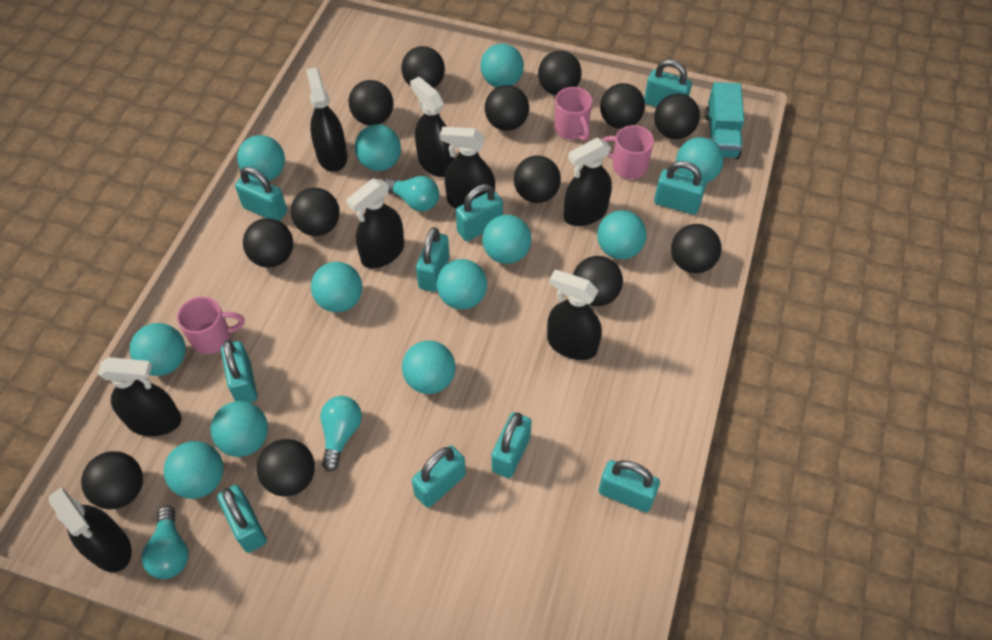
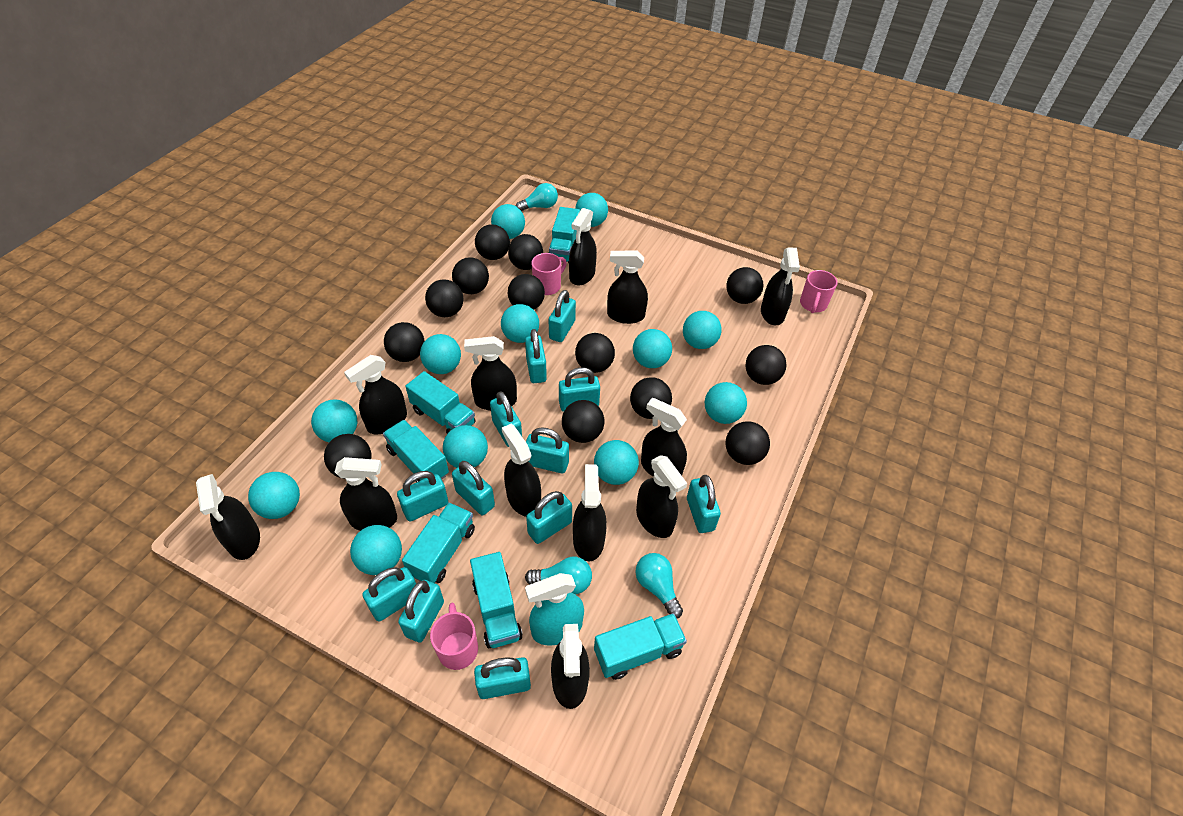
black spray bottle: [49,487,132,572] [98,357,182,436] [306,67,347,172] [346,178,404,269] [410,77,455,177] [440,127,495,209] [547,270,602,360] [564,138,612,226] = 8 -> [196,474,260,560] [335,457,397,531] [344,355,407,435] [464,336,517,411] [502,424,541,517] [551,624,590,709] [569,208,597,285] [573,464,607,561] [607,251,648,324] [636,455,687,538] [641,398,687,477] [761,247,800,325] = 12
turquoise padlock: [217,485,267,553] [221,339,257,403] [235,167,287,221] [412,445,466,508] [416,227,449,292] [456,184,503,241] [492,412,532,478] [599,460,660,512] [644,60,692,107] [654,161,706,215] = 10 -> [362,567,416,622] [397,471,448,521] [398,580,444,642] [452,461,495,515] [474,657,531,699] [490,391,522,447] [525,329,547,383] [526,427,569,473] [526,491,572,544] [549,290,576,342] [559,367,600,412] [687,475,721,533] = 12
turquoise spray bottle: none = 0 -> [525,573,584,646] = 1
turquoise truck: [705,82,744,159] = 1 -> [383,420,449,483] [402,503,475,583] [405,371,476,434] [470,552,523,648] [548,207,580,263] [594,613,687,680] = 6

